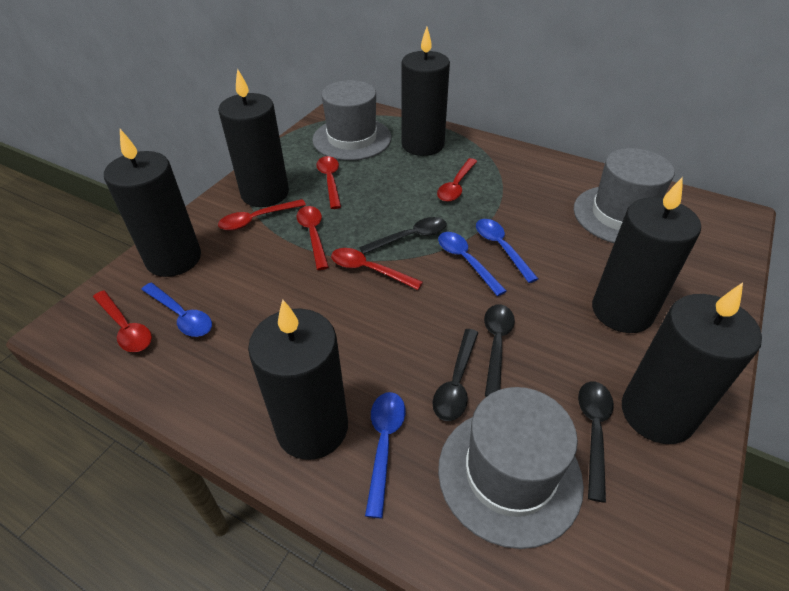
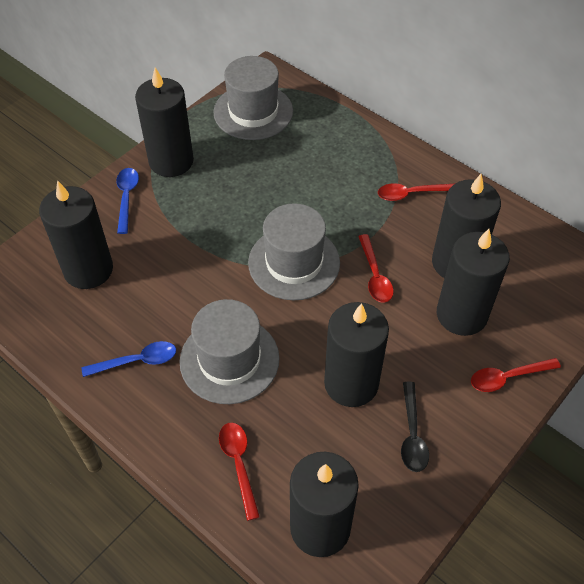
black spoon: [359,217,447,254] [432,329,478,421] [484,304,515,397] [578,382,614,503] = 4 -> [401,382,429,472] = 1
blue spoon: [141,283,212,337] [365,392,405,518] [438,232,507,296] [476,219,538,283] = 4 -> [82,341,176,377] [116,168,139,234] = 2
red spoon: [93,290,152,352] [218,199,306,231] [297,206,329,270] [316,156,341,209] [331,248,423,290] [437,158,477,202] = 6 -> [219,423,260,521] [358,234,394,303] [378,183,456,201] [471,358,561,392] = 4

